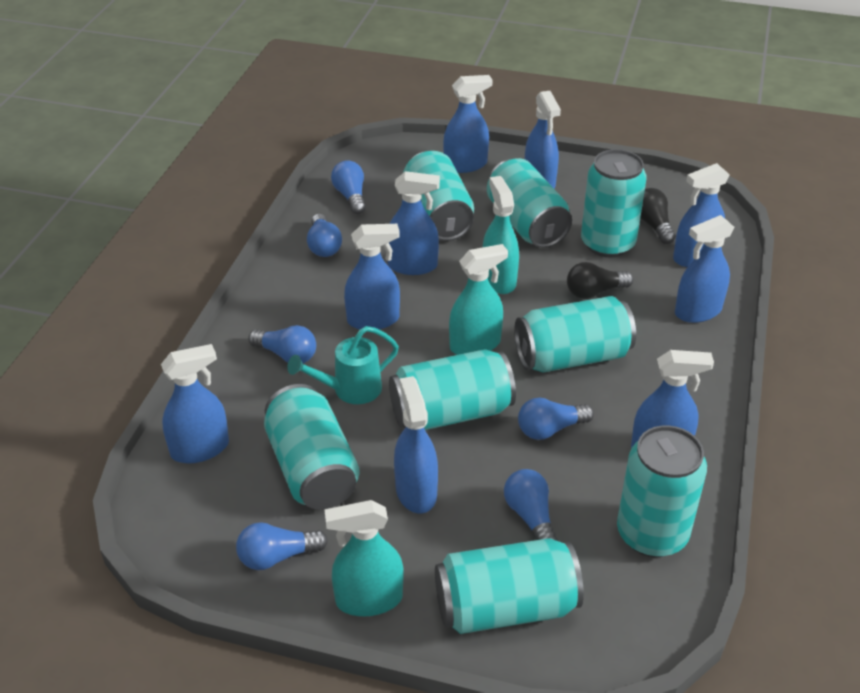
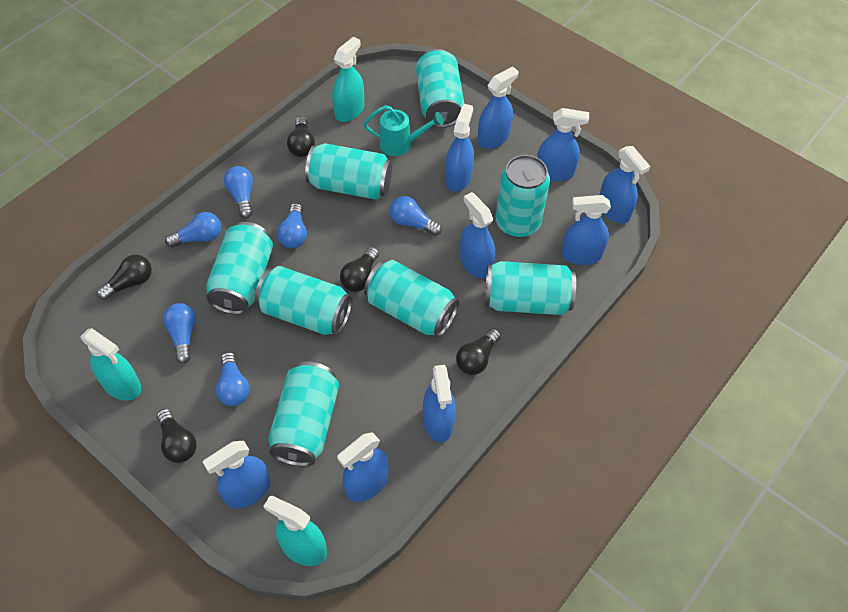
black light bulb: [567,262,634,299] [640,188,676,244] = 2 -> [97,254,152,300] [156,409,197,463] [287,117,315,157] [340,247,379,292] [456,328,501,375] = 5

